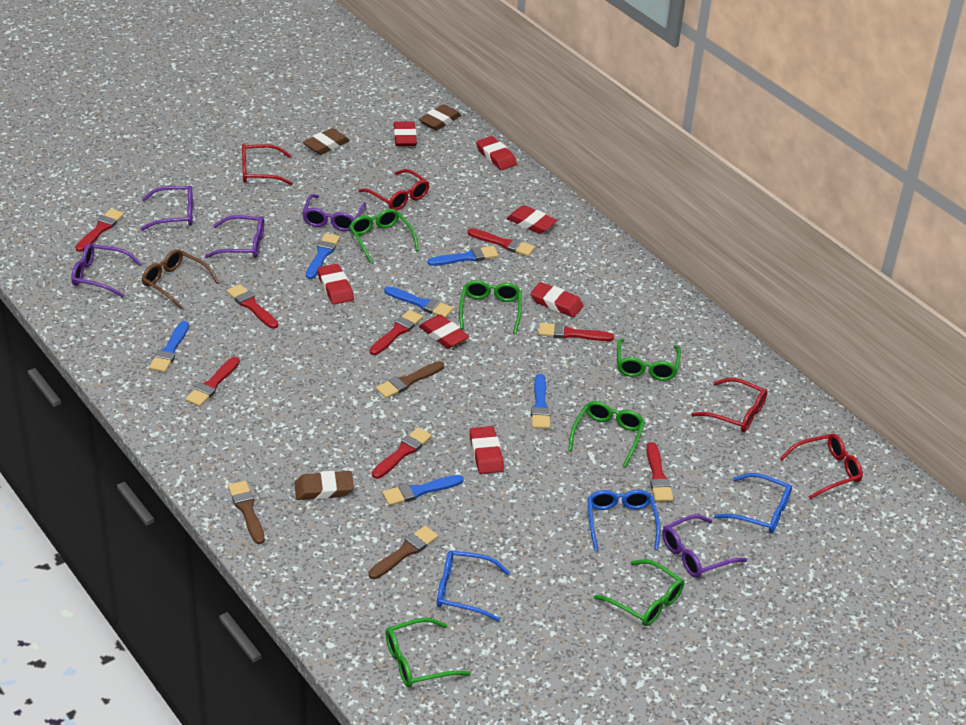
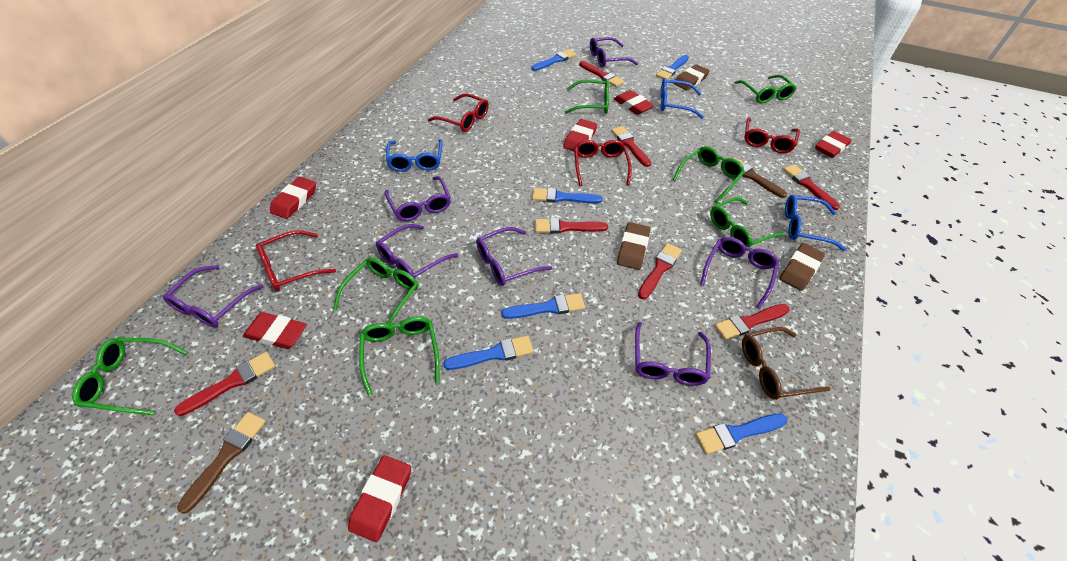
brown brush: [228,481,265,544] [368,526,438,579] [376,361,444,398] = 3 -> [177,412,266,514] [734,158,787,198] = 2
green glasses: [349,209,419,264] [385,618,471,688] [459,280,522,334] [568,401,645,468] [594,559,684,626] [617,339,681,381] = 6 -> [72,337,188,415] [333,257,419,324] [359,316,440,396] [565,80,609,114] [673,146,745,204] [710,197,784,247] [735,75,796,103] = 7
purple glasses: [71,243,142,297] [140,185,193,231] [205,215,264,258] [302,194,366,231] [662,514,747,578] = 5 -> [163,265,264,327] [376,224,458,279] [384,176,451,221] [476,227,552,286] [590,37,638,67] [635,322,711,386] [700,237,779,309] = 7
red brush: [75,209,124,252] [185,357,240,407] [227,284,278,329] [370,310,423,355] [372,427,432,479] [467,228,535,256] [538,323,614,341] [646,442,674,502] = 8 -> [174,352,275,416] [535,218,608,233] [579,61,624,87] [611,126,651,167] [638,243,682,299] [714,304,790,340] [783,164,840,210] = 7
red eraser: [317,264,354,304] [394,121,417,146] [419,314,469,349] [470,426,504,474] [476,136,517,170] [507,205,557,234] [530,282,584,317] = 7 -> [243,312,307,349] [270,176,316,219] [348,455,411,542] [563,119,597,152] [614,90,655,115] [815,131,851,158] = 6

